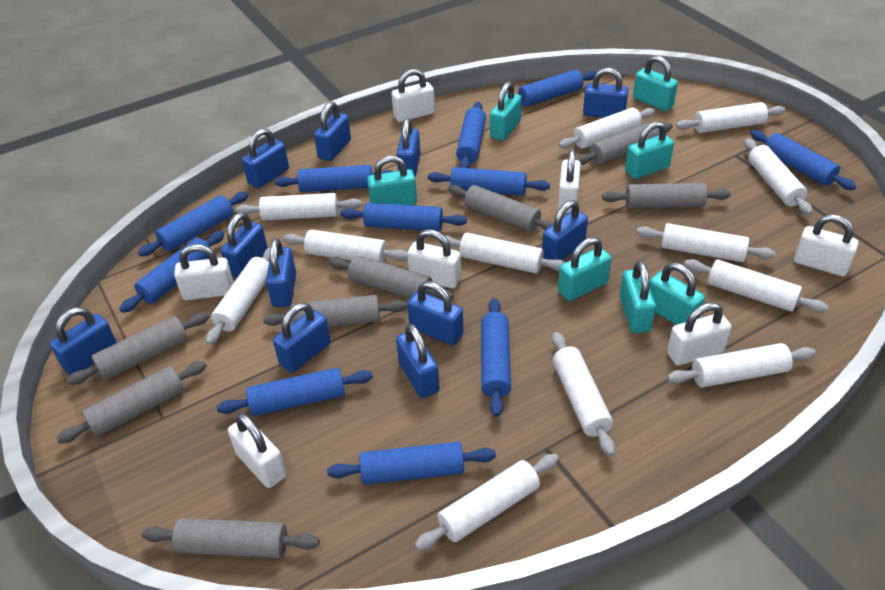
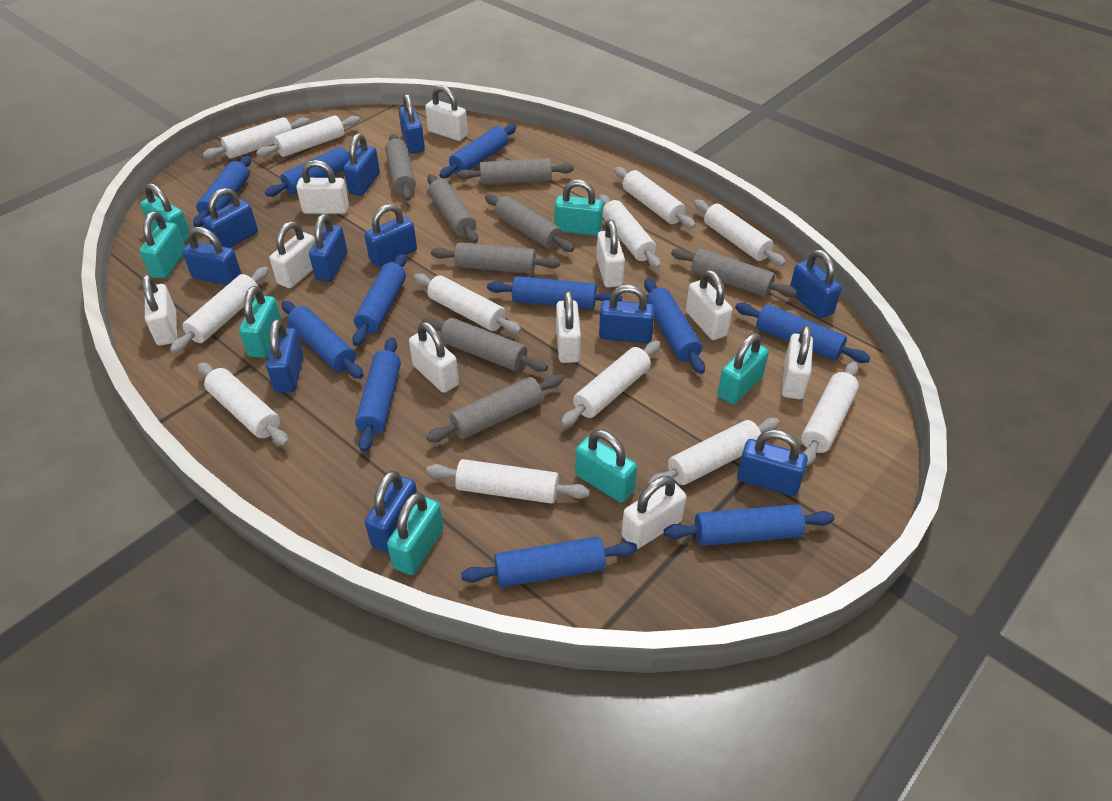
white padlock: [174,244,234,300] [228,413,286,488] [391,69,435,122] [407,229,461,289] [558,149,581,213] [667,302,732,366] [794,214,859,277] = 7 -> [142,274,177,345] [270,221,315,288] [296,160,349,214] [409,322,459,393] [425,85,468,141] [556,291,581,363] [596,220,625,288] [621,476,686,549] [686,270,733,340] [782,325,813,399] = 10

